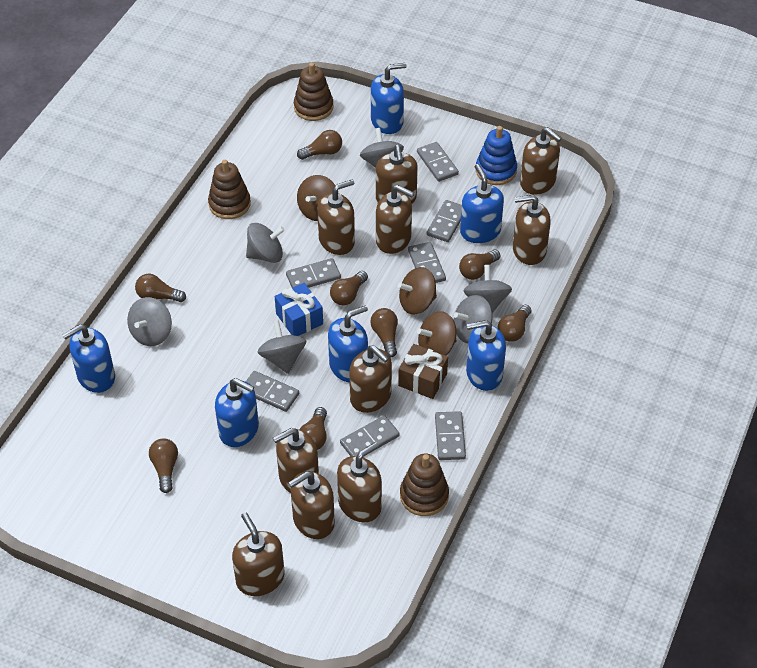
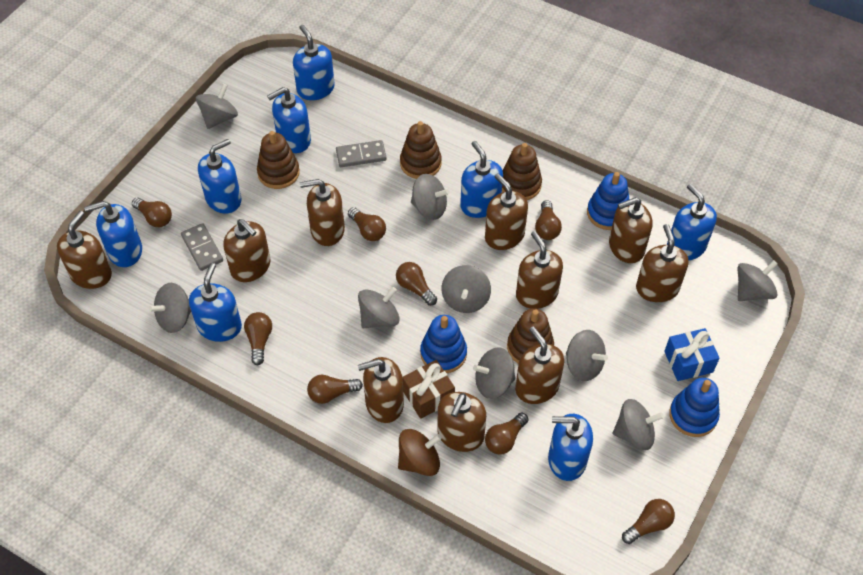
blue soap dispenser: [62,324,115,393] [215,378,259,447] [328,305,368,383] [371,63,406,134] [460,164,504,243] [466,320,506,391] = 6 -> [84,201,142,267] [189,263,242,342] [198,139,242,213] [267,87,311,153] [293,25,335,100] [460,141,503,218] [548,414,593,481] [667,184,717,260] = 8
blue stacking toy: [476,126,517,185] = 1 -> [420,315,467,373] [587,172,630,230] [669,378,720,437] = 3
brown spinning top: [297,175,339,221] [398,267,437,315] [417,311,456,356] = 3 -> [398,429,442,476] = 1
brown stacking toy: [208,160,251,219] [294,62,334,121] [400,454,449,516] = 3 -> [257,131,300,189] [400,121,442,179] [502,143,542,200] [507,308,554,364] = 4
grey domino: [246,371,299,412] [286,258,341,288] [340,415,400,456] [408,242,446,283] [417,142,459,182] [427,200,462,242] [435,411,466,460] = 7 -> [181,223,223,271] [336,140,387,167] = 2
grey spinning top: [127,297,172,346] [246,223,285,263] [258,321,306,374] [360,128,404,168] [454,295,493,344] [463,265,512,313] = 6 -> [148,283,191,333] [196,84,238,129] [358,287,400,328] [411,174,450,220] [441,265,491,313] [473,347,516,399] [566,330,608,381] [613,399,664,450] [738,260,778,301] = 9

